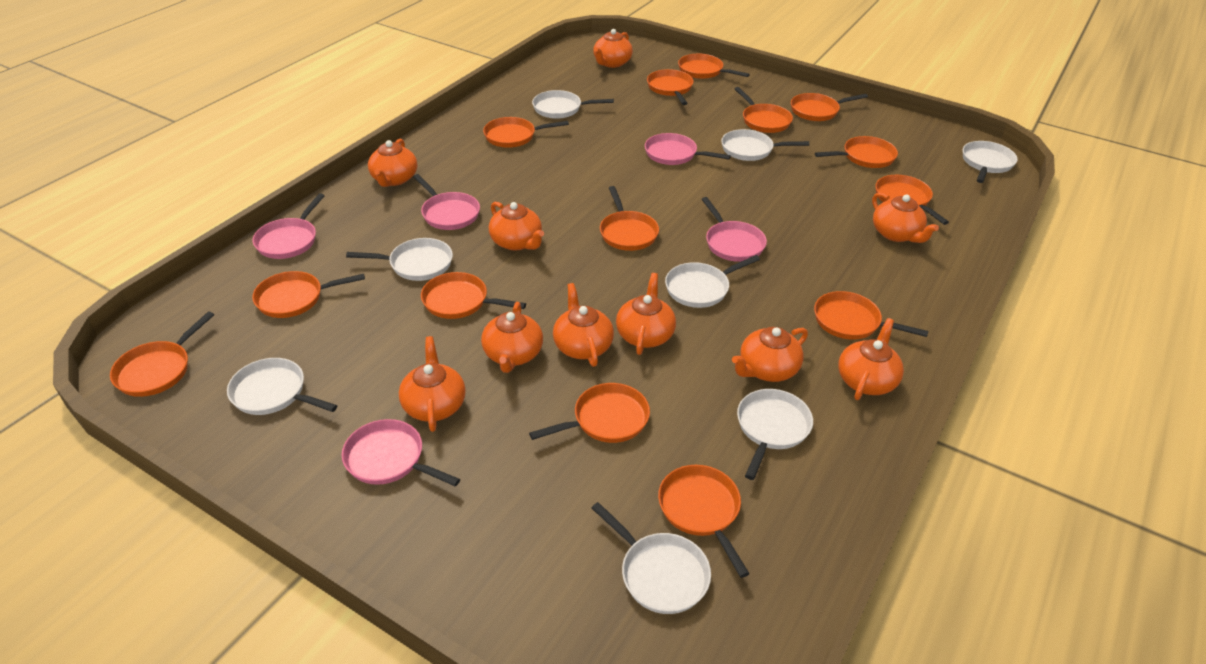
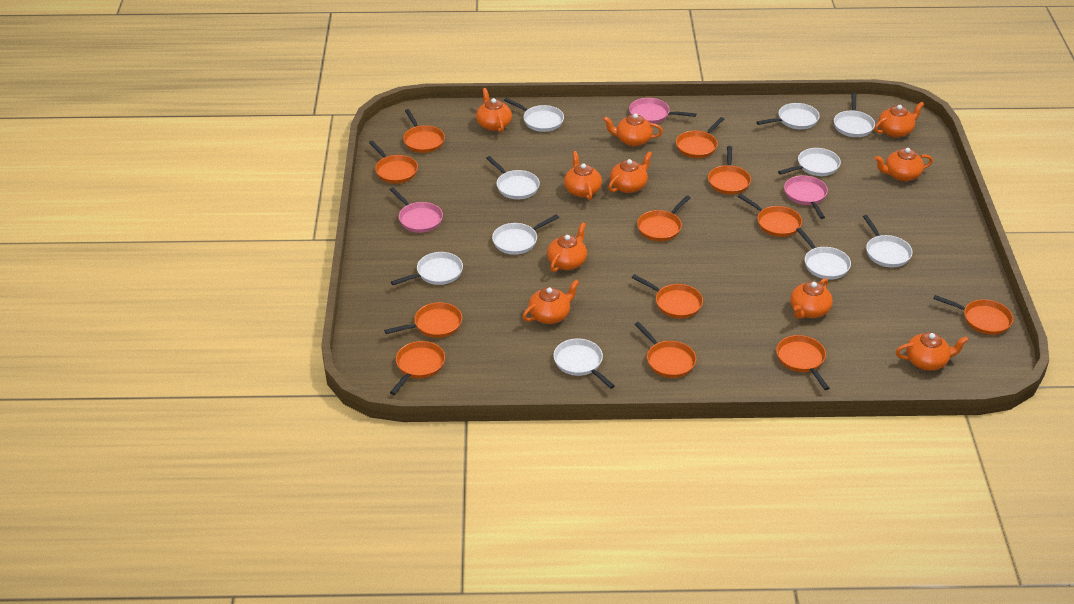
orange pan: [110,311,214,397] [252,271,365,318] [421,272,526,319] [483,117,569,148] [529,383,650,443] [600,186,659,251] [647,69,693,105] [658,465,750,578] [678,54,750,79] [735,87,793,133] [791,93,868,121] [814,291,928,340] [815,136,898,168] [875,175,949,225] = 14 -> [369,140,418,184] [384,302,462,338] [390,341,445,395] [403,109,445,153] [632,274,703,318] [634,322,696,378] [637,195,691,241] [676,117,724,158] [708,146,751,195] [738,194,802,237] [776,335,829,390] [933,295,1013,335] = 12
pink pan: [253,193,325,259] [342,419,460,487] [413,174,480,230] [645,133,731,165] [702,197,767,262] = 5 -> [389,187,443,233] [629,98,696,124] [784,175,828,219] = 3
white pan: [227,358,337,415] [346,238,453,281] [532,90,614,119] [591,502,711,614] [665,255,760,308] [721,129,809,161] [737,389,813,480] [963,141,1018,183] = 8 -> [391,252,463,285] [486,156,540,199] [492,214,559,255] [504,98,564,132] [554,339,615,389] [756,103,820,129] [778,148,841,176] [796,228,851,279] [834,93,875,137] [863,215,913,267] = 10

